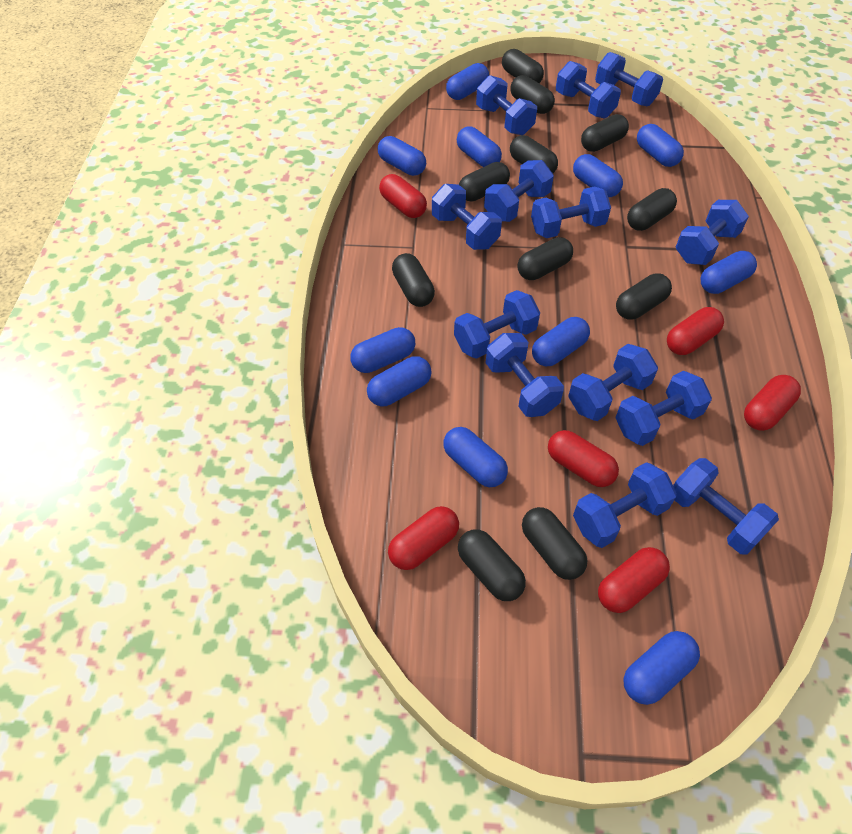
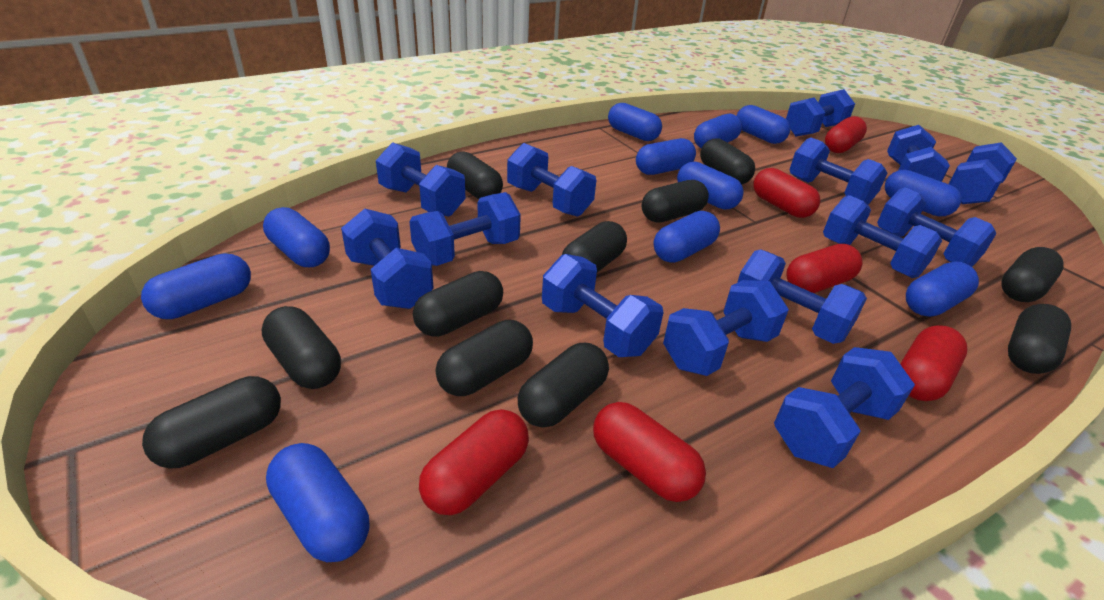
blue dumbbell: [432,184,502,250] [454,290,540,359] [476,75,537,135] [484,160,554,222] [486,333,564,417] [531,187,611,238] [556,61,621,119] [568,344,658,421] [573,462,677,548] [595,52,663,106] [615,371,712,446] [673,458,779,554] [676,200,749,265] = 13 -> [341,209,434,309] [376,142,466,217] [409,192,521,266] [507,143,596,217] [542,254,664,357] [663,280,789,376] [737,249,867,344] [774,347,915,468] [786,89,855,136] [789,138,887,205] [823,195,942,278] [877,187,997,267] [887,125,950,182] [949,142,1017,204] = 14

